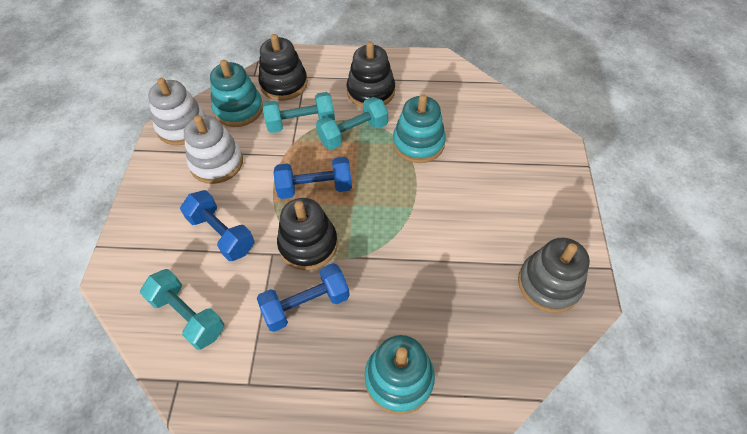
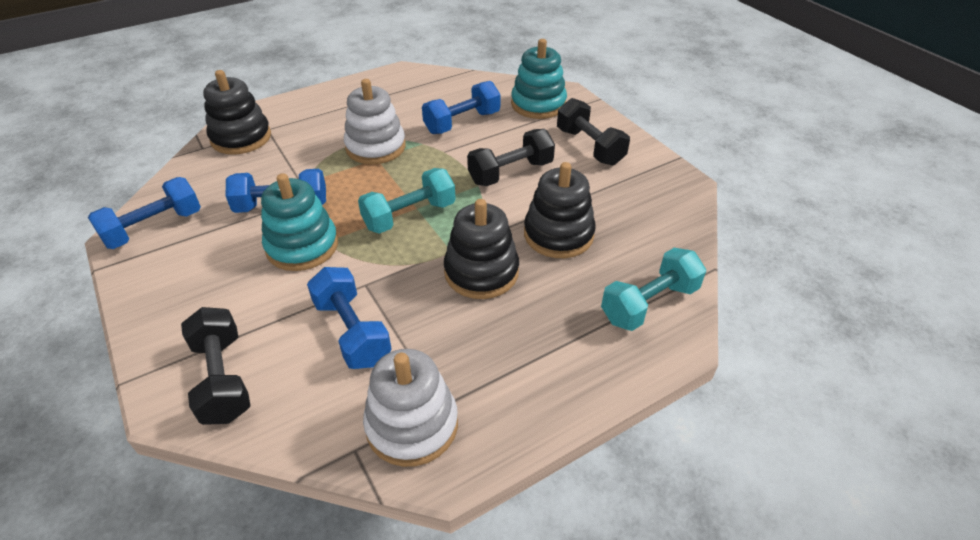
black dumbbell: none = 0 -> [181,307,251,425] [467,129,555,186] [557,98,630,166] = 3
blue dumbbell: [180,190,254,261] [257,263,350,332] [274,157,352,199] = 3 -> [88,177,201,249] [226,169,326,213] [307,267,391,369] [422,81,501,134] = 4
grey stacking toy: [518,238,590,313] = 1 -> none = 0
turquoise dumbbell: [140,269,224,350] [263,92,335,133] [316,97,388,150] = 3 -> [358,168,456,234] [601,248,706,331] = 2
turquoise stacking toy: [210,60,263,127] [364,335,435,415] [393,94,446,163] = 3 -> [261,173,338,271] [511,39,567,119] = 2

